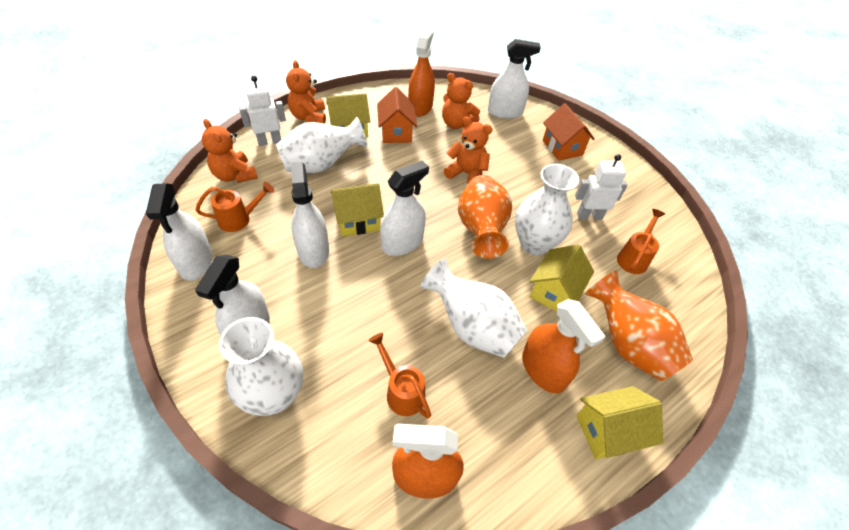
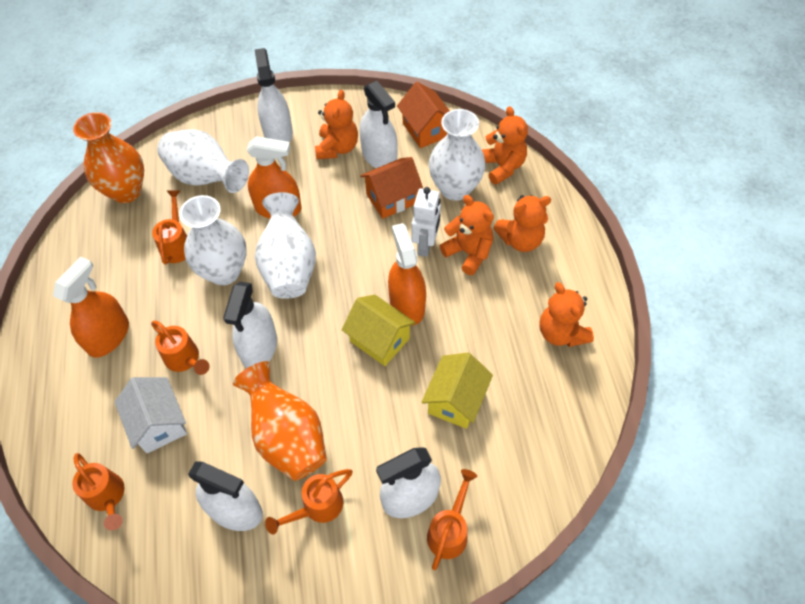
orange teddy bear: [202,119,258,183] [286,60,326,124] [442,73,480,129] [444,116,493,185] = 4 -> [315,90,358,159] [440,195,494,275] [482,106,528,185] [493,195,551,252] [539,282,594,347] = 5
orange watering can: [196,182,274,232] [368,333,431,419] [617,209,665,274] = 3 -> [72,453,125,530] [151,321,209,375] [152,190,187,265] [265,469,352,534] [427,469,477,570] = 5
white house: none = 0 -> [115,377,187,453] = 1
white robot: [239,76,286,146] [575,154,628,220] = 2 -> [412,187,441,257] = 1
yellow house: [326,93,370,138] [331,183,384,237] [530,244,594,312] [576,386,663,459] = 4 -> [342,295,416,366] [422,352,493,429] = 2

